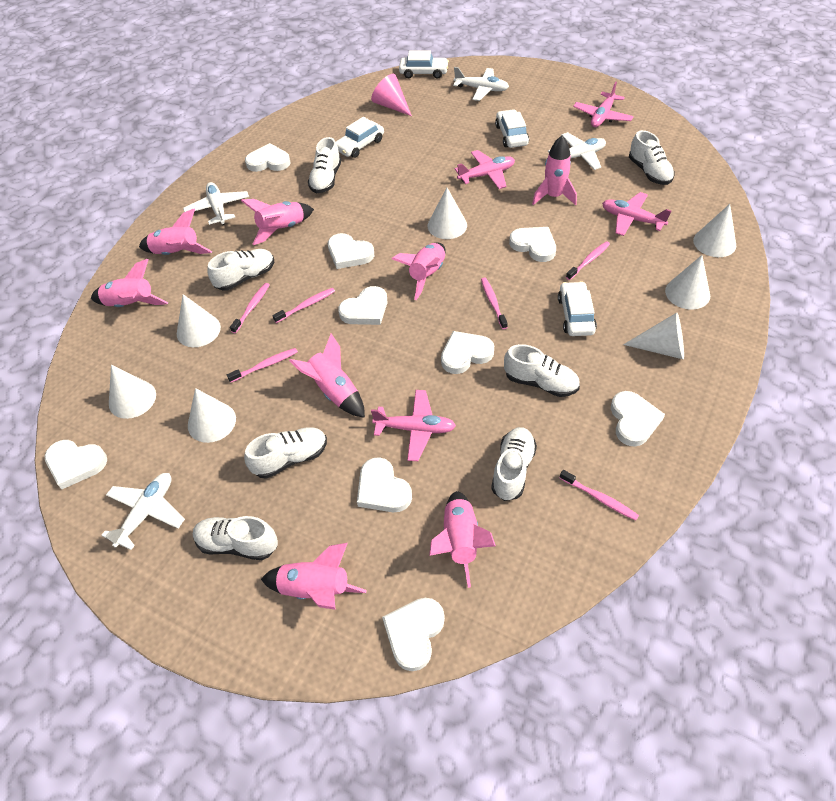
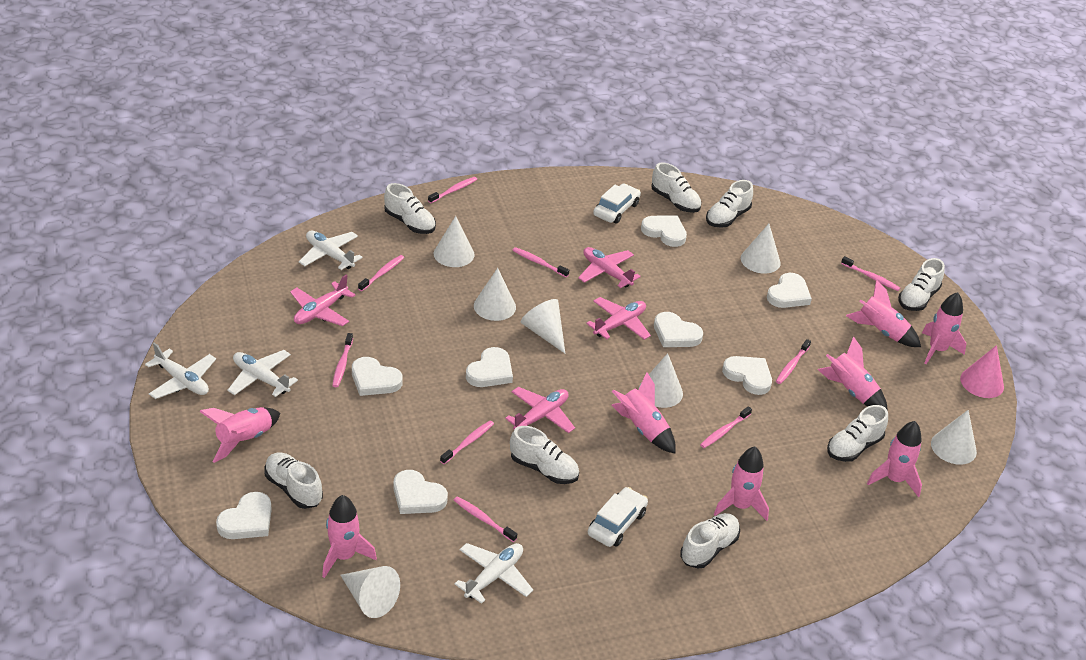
pink toothbrush: [227,348,298,383] [230,283,269,333] [272,288,335,323] [481,278,508,329] [560,470,639,521] [566,241,610,280] = 6 -> [332,333,353,387] [358,255,404,291] [428,177,477,203] [440,421,494,464] [454,496,517,542] [513,247,569,277] [700,406,752,448] [776,339,811,384] [841,256,900,291] = 9
white car: [336,117,384,158] [399,50,449,79] [495,109,529,148] [558,281,597,336] = 4 -> [588,487,648,547] [593,183,641,224] = 2
white heart: [45,440,107,489] [245,143,290,172] [328,233,374,269] [338,286,387,325] [357,457,412,512] [382,598,445,671] [441,331,494,374] [509,227,556,262] [611,391,665,447] = 9 -> [216,492,272,539] [352,357,403,396] [393,470,448,514] [466,347,513,387] [641,215,687,247] [654,312,703,347] [722,356,772,395] [767,273,812,308] = 8
white shoe: [193,516,278,560] [207,249,274,291] [244,427,327,479] [308,137,341,193] [491,427,537,501] [504,344,580,397] [629,130,675,185] = 7 -> [264,452,323,509] [384,183,436,234] [510,426,579,484] [651,163,702,213] [680,513,740,568] [706,180,753,228] [827,405,888,462] [898,258,945,311] = 8

